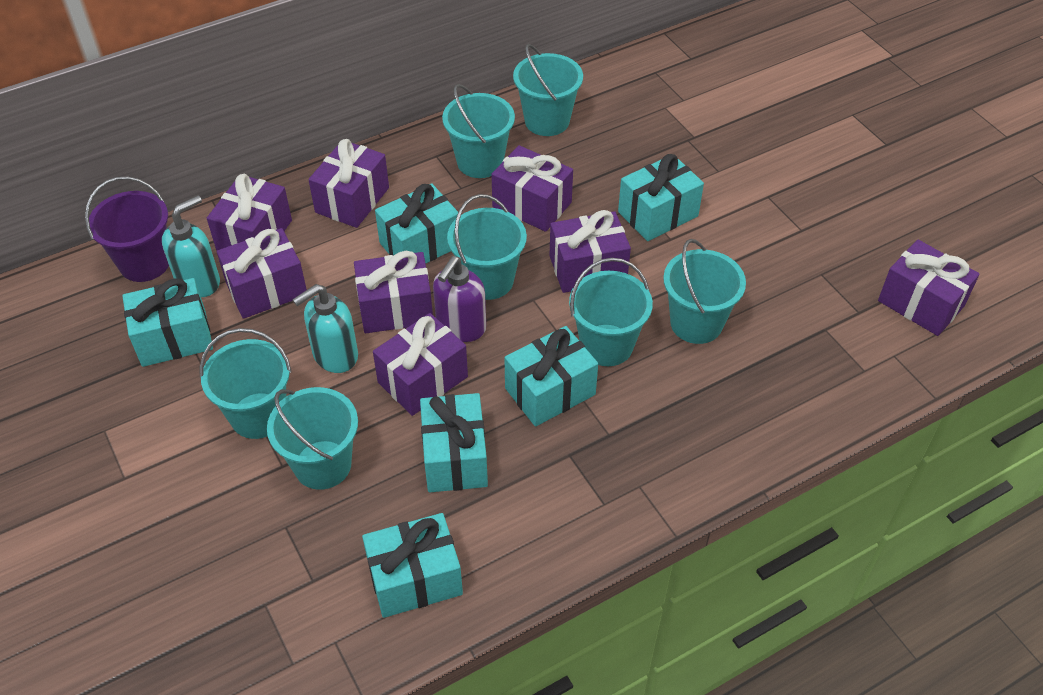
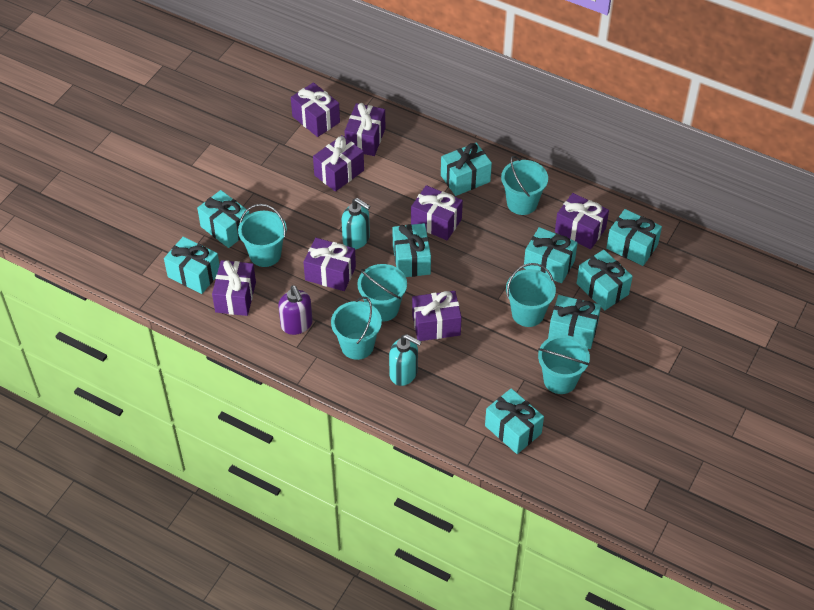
purple bucket: [85,177,169,282] = 1 -> none = 0
turquoise bucket: [200,328,292,439] [267,387,358,490] [442,84,515,178] [447,194,527,300] [513,44,583,136] [569,258,653,366] [663,239,746,344] = 7 -> [238,204,287,267] [331,297,382,360] [357,264,407,322] [501,156,548,215] [506,263,556,327] [538,335,590,394] = 6
turquoise gift: [122,278,213,367] [362,513,463,618] [375,184,458,263] [420,393,488,492] [504,326,598,427] [618,154,704,241] = 6 -> [164,237,220,294] [197,190,250,248] [393,223,431,277] [441,142,492,196] [485,388,544,454] [524,227,578,283] [548,295,601,349] [576,250,633,310] [606,209,662,266] = 9

